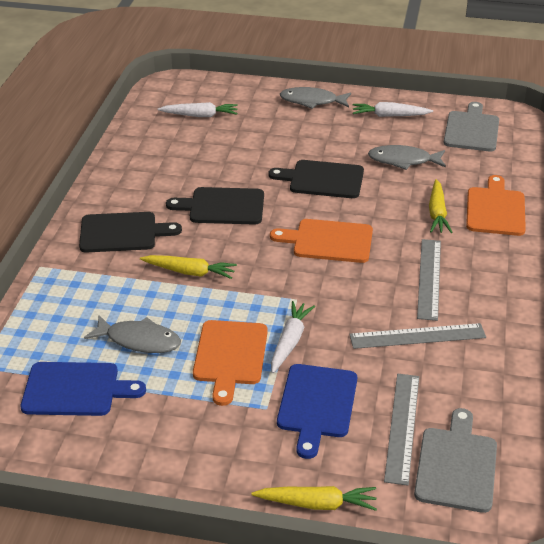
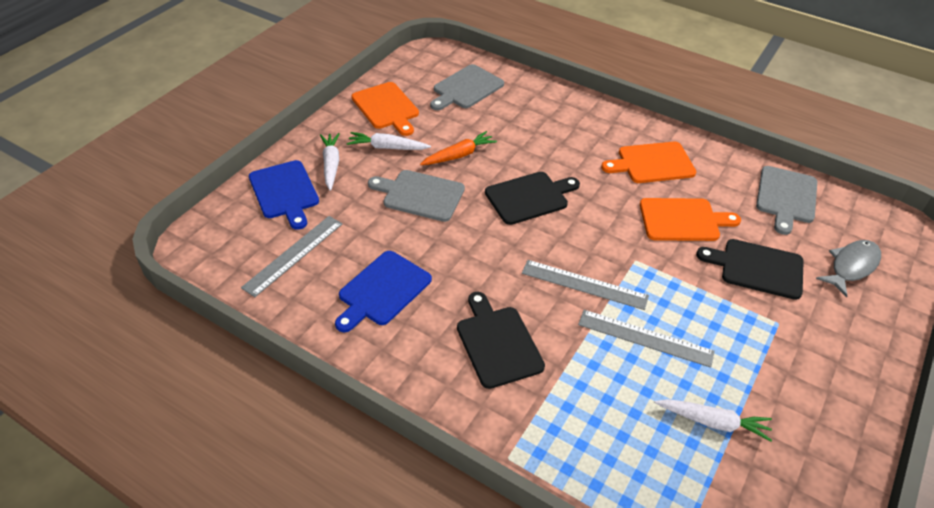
grey cutting board: [414,408,497,513] [443,102,499,152] = 2 -> [368,170,465,222] [430,64,504,110] [756,166,817,235] = 3
grey fish: [84,315,181,353] [280,87,351,109] [368,145,446,170] = 3 -> [816,240,881,298] = 1
orange carrot: none = 0 -> [420,131,497,165] = 1
yellow carrot: [140,255,237,279] [251,486,377,511] [429,179,453,233] = 3 -> none = 0

